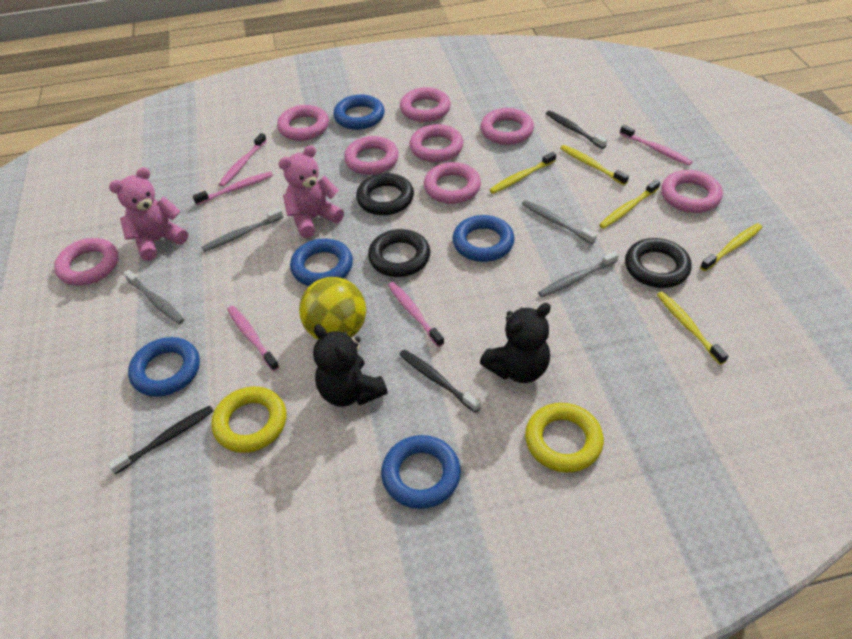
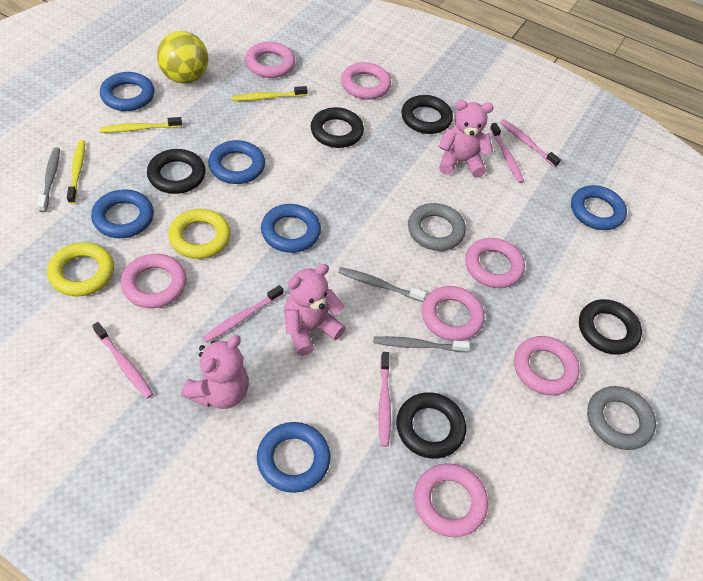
black ring: [356,173,414,215] [368,229,430,277] [625,238,692,288] = 3 -> [147,149,206,194] [311,107,364,148] [396,392,466,459] [401,95,453,134] [579,299,642,355] = 5
black teddy bear: [313,324,388,407] [480,303,551,383] = 2 -> none = 0
black toothbrush: [108,405,214,475] [399,349,480,413] [546,111,607,149] = 3 -> none = 0
blue ring: [128,337,200,397] [290,239,353,286] [333,95,385,130] [381,435,461,509] [453,215,514,262] = 5 -> [91,189,154,238] [100,72,154,111] [208,140,265,184] [257,422,331,493] [261,204,321,253] [571,185,627,230] = 6
grey ring: none = 0 -> [408,203,466,251] [587,386,656,450] = 2
grey toothbrush: [124,270,184,324] [201,208,283,252] [522,200,597,244] [538,251,619,297] = 4 -> [37,147,60,212] [338,267,426,302] [373,336,470,352] = 3
pink ring: [54,238,118,286] [277,105,329,141] [344,136,399,175] [400,87,451,122] [409,124,464,162] [424,162,481,204] [481,108,534,145] [661,170,723,213] = 8 -> [121,254,187,308] [245,42,295,78] [341,62,391,99] [414,463,488,537] [422,286,485,341] [465,238,525,288] [514,336,580,395] = 7
pink teddy bear: [109,167,188,261] [278,145,344,238] = 2 -> [181,335,249,409] [284,264,345,356] [439,100,494,177] = 3
yellow toothbrush: [489,152,556,194] [560,145,629,185] [599,180,660,229] [657,291,728,365] [700,223,762,271] = 5 -> [67,140,85,204] [100,117,182,133] [232,86,308,101] = 3

